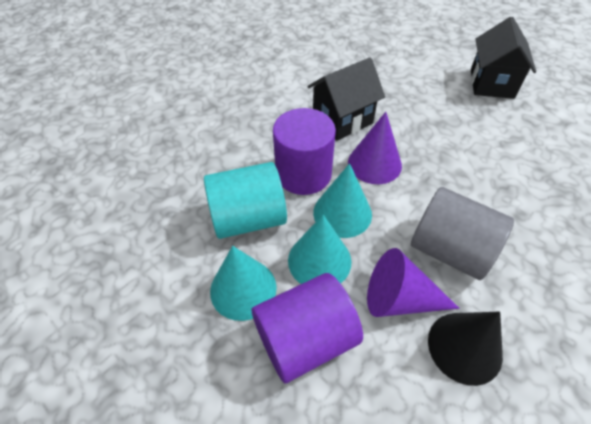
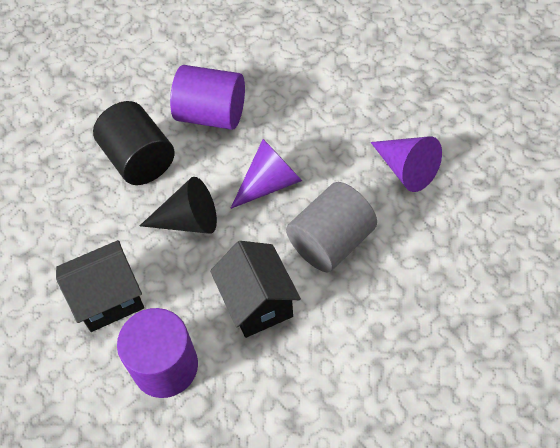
black cylinder: none = 0 -> [93,101,175,185] = 1
turquoise cone: [210,246,277,321] [288,215,352,284] [313,163,372,238] = 3 -> none = 0
turquoise cylinder: [204,162,287,239] = 1 -> none = 0

